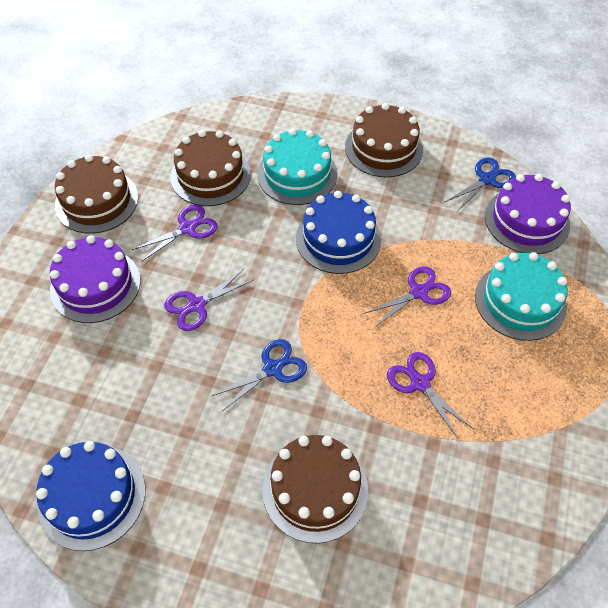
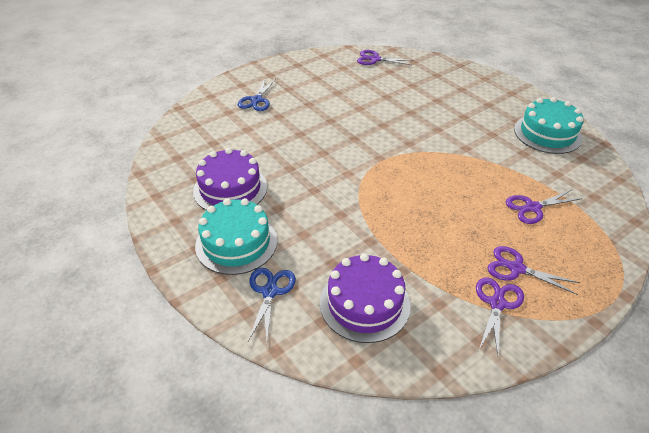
blue cake: [36,441,145,551] [296,191,381,274] = 2 -> none = 0
brown cake: [55,154,138,234] [170,130,251,206] [262,435,368,543] [345,103,423,178] = 4 -> none = 0

